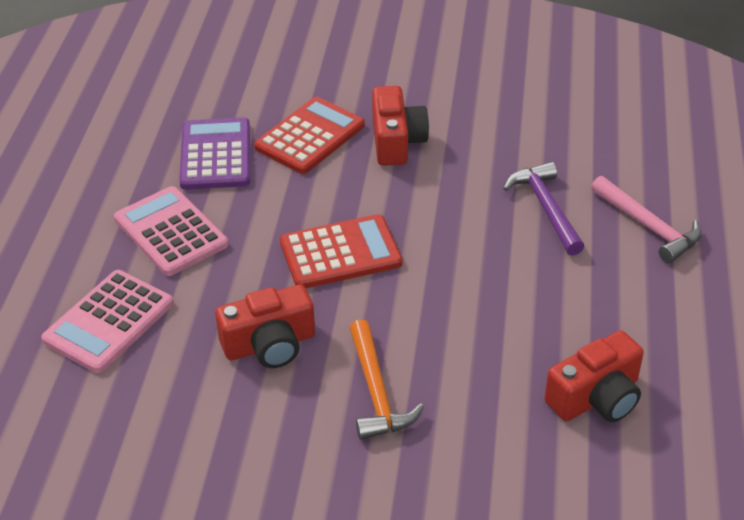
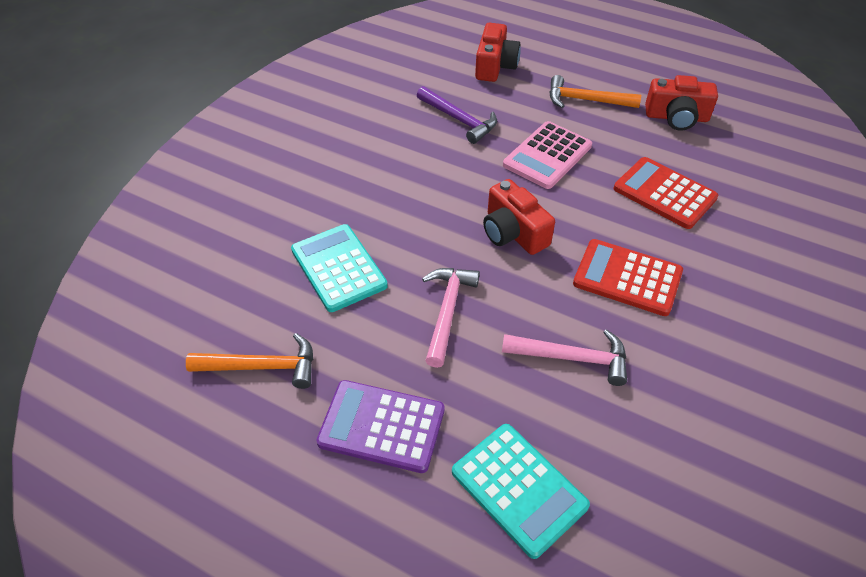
orange hammer: [349,319,424,440] = 1 -> [186,333,313,389] [549,75,641,108] = 2
pink calculator: [41,270,173,373] [114,186,228,276] = 2 -> [503,121,592,189] = 1
pink hammer: [591,176,702,263] = 1 -> [422,268,480,368] [502,329,627,386] = 2
turquoise calculator: none = 0 -> [291,224,388,312] [452,424,590,559] = 2

